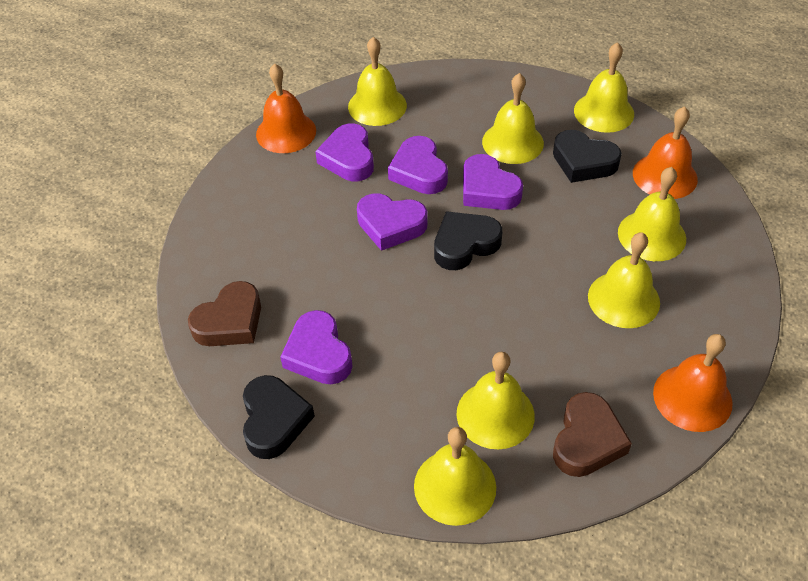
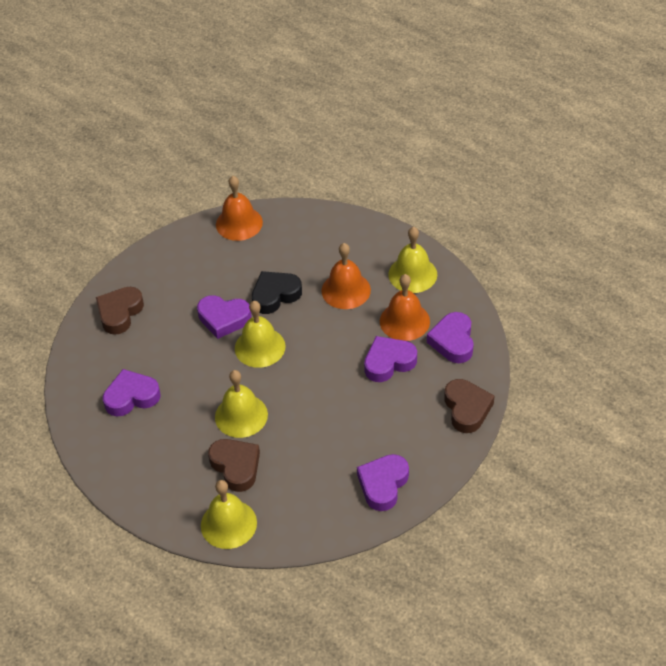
black heart: [243,375,315,459] [434,211,502,270] [553,130,622,183] = 3 -> [252,271,302,314] = 1
brown heart: [188,281,261,346] [553,392,632,477] = 2 -> [96,287,144,335] [208,439,260,492] [444,379,494,433] = 3
yellow bell: [348,37,407,126] [414,427,496,526] [457,352,535,449] [482,73,544,164] [574,42,634,133] [588,232,660,328] [618,167,686,261] = 7 -> [201,480,257,549] [215,370,268,438] [235,301,286,368] [388,227,437,293] = 4

